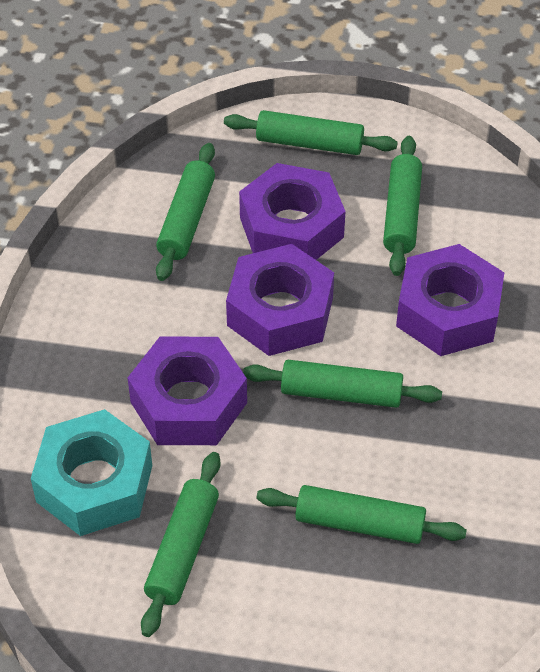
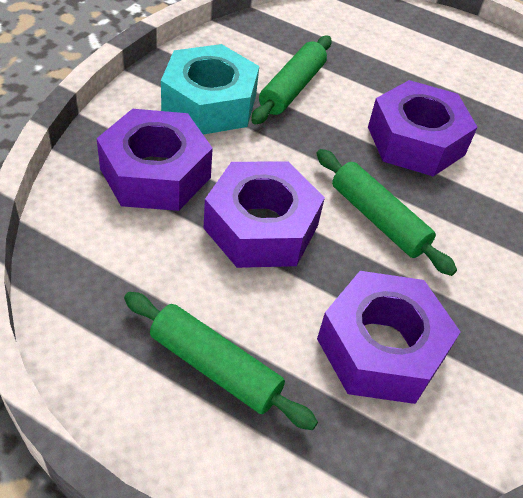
green rolling pin: [141,452,221,637] [156,143,215,281] [224,110,398,155] [243,360,442,408] [256,485,467,544] [383,136,422,276] = 6 -> [124,292,318,430] [251,36,332,125] [316,149,457,276] = 3

